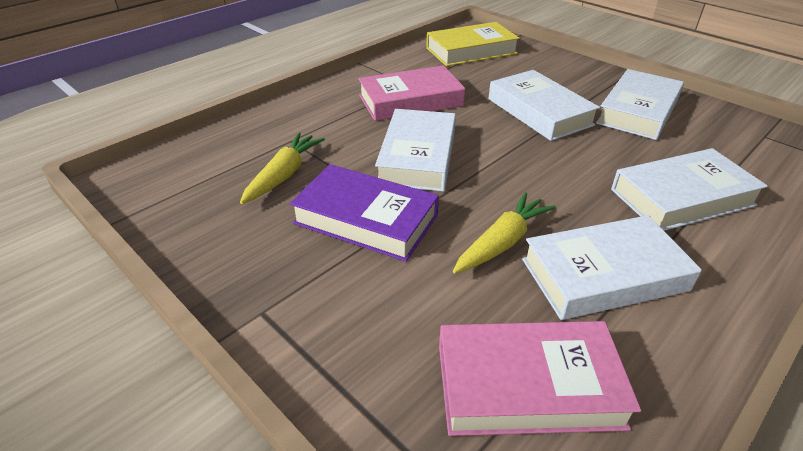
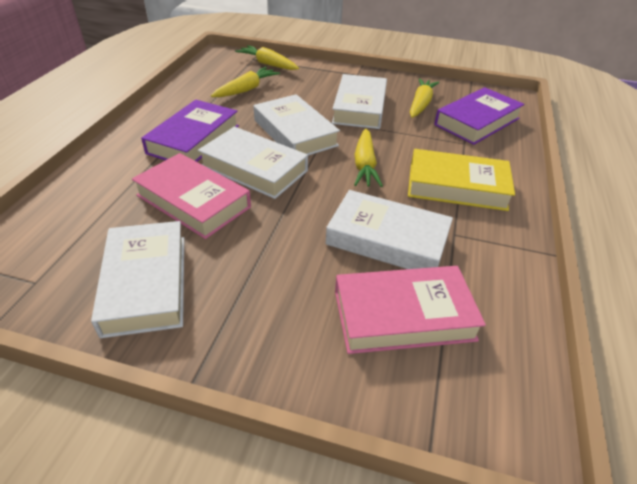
purple book: [290,164,439,262] = 1 -> [141,100,239,162] [434,87,524,145] = 2
yellow carrot: [240,132,325,204] [453,192,556,274] = 2 -> [211,67,280,97] [235,45,299,70] [354,128,383,187] [410,78,439,118] = 4

